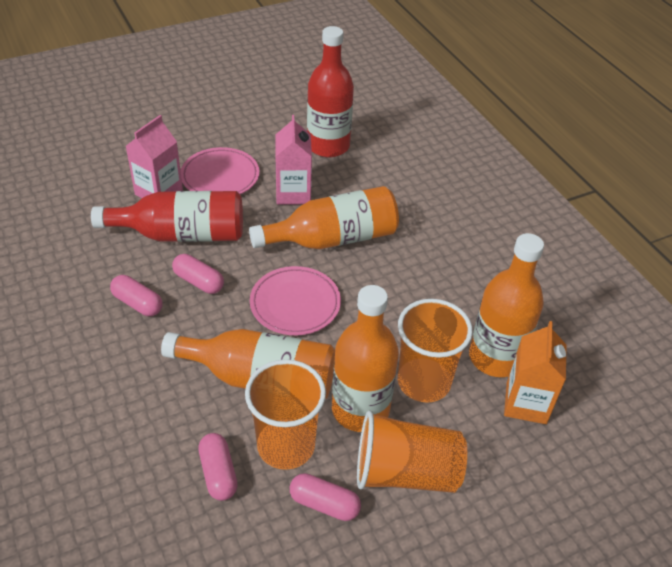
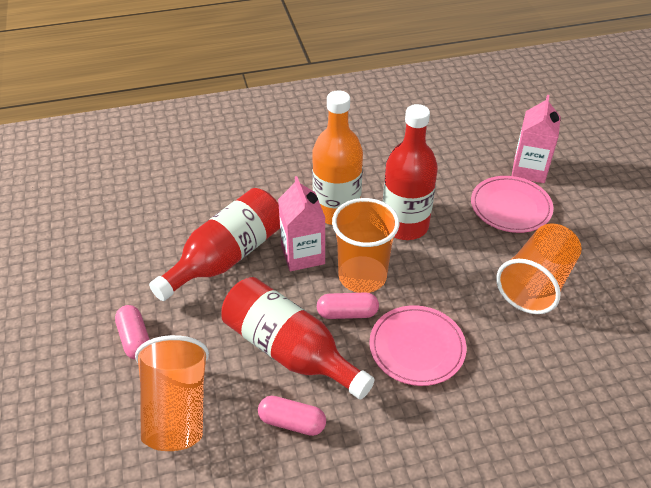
orange bottle: [161,329,335,399] [249,186,399,249] [332,285,399,432] [469,233,544,377] = 4 -> [312,90,363,225] = 1
orange carton: [504,321,567,424] = 1 -> none = 0
pink capsule: [110,275,162,316] [172,254,224,294] [198,433,238,501] [290,473,361,521] = 4 -> [115,305,150,360] [258,396,326,436] [317,292,379,319] = 3
red bottle: [91,191,243,242] [307,26,354,157] = 2 -> [149,188,280,301] [221,277,375,399] [383,104,438,240] = 3

